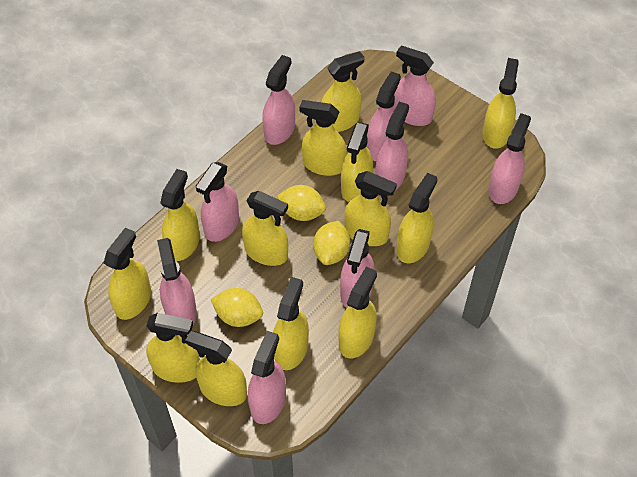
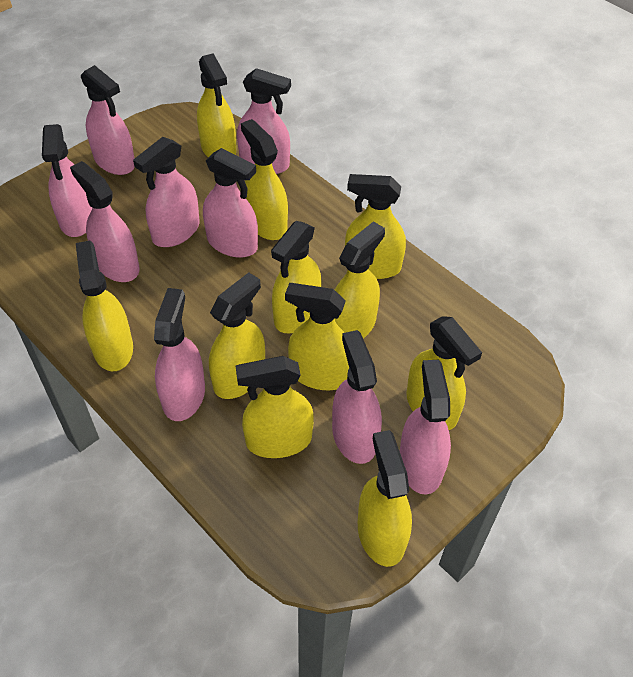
yellow lemon: [211,288,263,327] [277,185,326,221] [313,221,350,265] = 3 -> none = 0
yellow spray bottle: [104,228,151,320] [146,313,200,383] [160,169,200,261] [185,331,247,406] [242,191,288,266] [273,277,309,370] [300,100,347,176] [321,51,365,132] [338,266,377,358] [341,122,373,202] [344,171,397,246] [396,173,437,263] [483,58,519,149] = 13 -> [76,241,133,371] [197,53,236,157] [209,272,265,399] [236,356,314,458] [241,119,288,240] [271,221,321,333] [285,283,349,390] [335,221,385,338] [345,174,406,279] [358,430,412,567] [406,316,482,430] = 11

